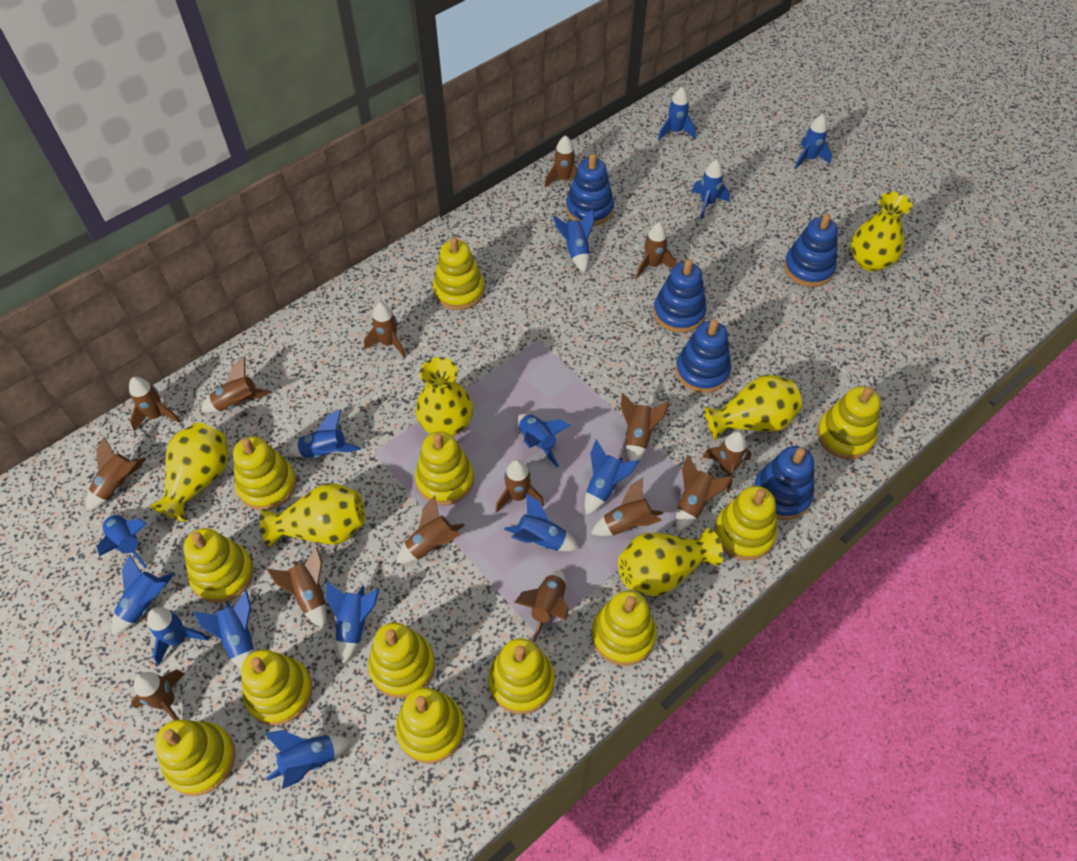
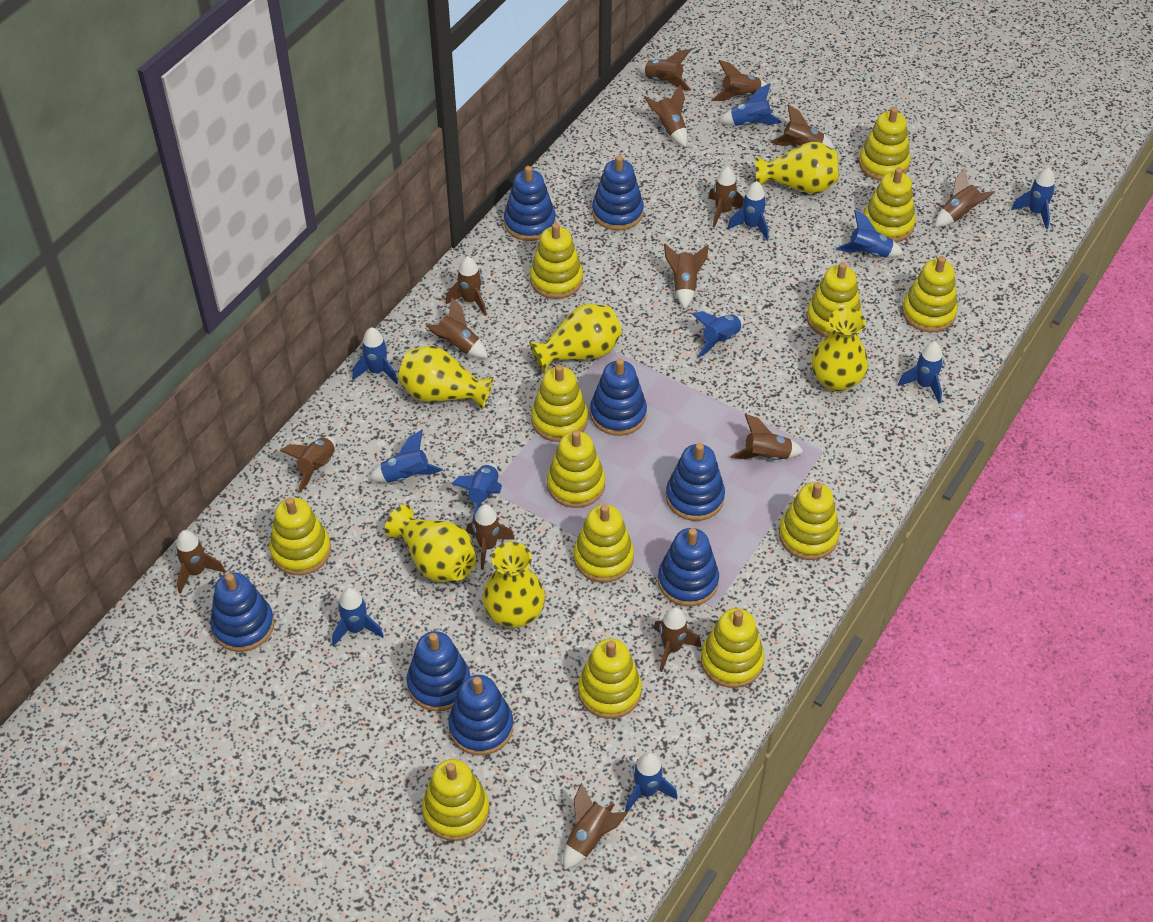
blue rocket: [97,514,147,568] [111,554,175,635] [147,607,209,665] [193,590,254,669] [265,730,351,789] [288,409,361,458] [326,582,379,663] [504,493,579,551] [517,413,571,467] [552,209,594,273] [585,439,640,515] [658,87,696,140] [692,159,730,219] [794,114,832,170] = 14 -> [332,588,384,646] [352,327,398,384] [369,430,443,483] [452,463,502,522] [625,752,678,812] [692,311,744,358] [718,83,782,126] [728,181,769,240] [836,210,903,257] [898,341,943,403] [1011,168,1055,229] = 11
blue stacking toy: [566,153,614,226] [653,259,706,333] [676,319,731,393] [753,446,814,520] [784,214,838,287] = 5 -> [210,573,274,652] [407,631,470,712] [448,675,513,755] [504,166,556,241] [590,358,647,436] [592,155,644,231] [658,528,719,606] [666,443,725,521] = 8
yellow stacking toy: [155,720,235,796] [183,528,254,603] [233,437,296,510] [241,649,313,725] [368,622,435,698] [396,687,465,763] [415,431,474,505] [433,237,484,310] [488,638,554,714] [591,590,657,666] [714,486,777,560] [817,386,881,460] = 12 -> [270,497,331,575] [422,759,489,841] [530,223,583,299] [531,365,588,442] [547,430,605,508] [574,504,634,583] [578,638,642,719] [701,608,764,688] [779,482,840,560] [806,262,862,337] [859,107,910,181] [864,167,916,242] [902,256,958,332] = 13

